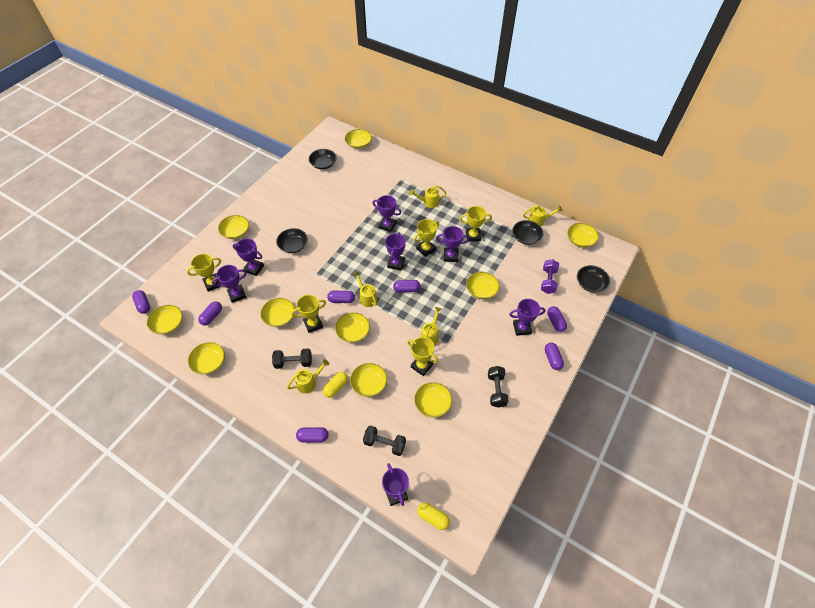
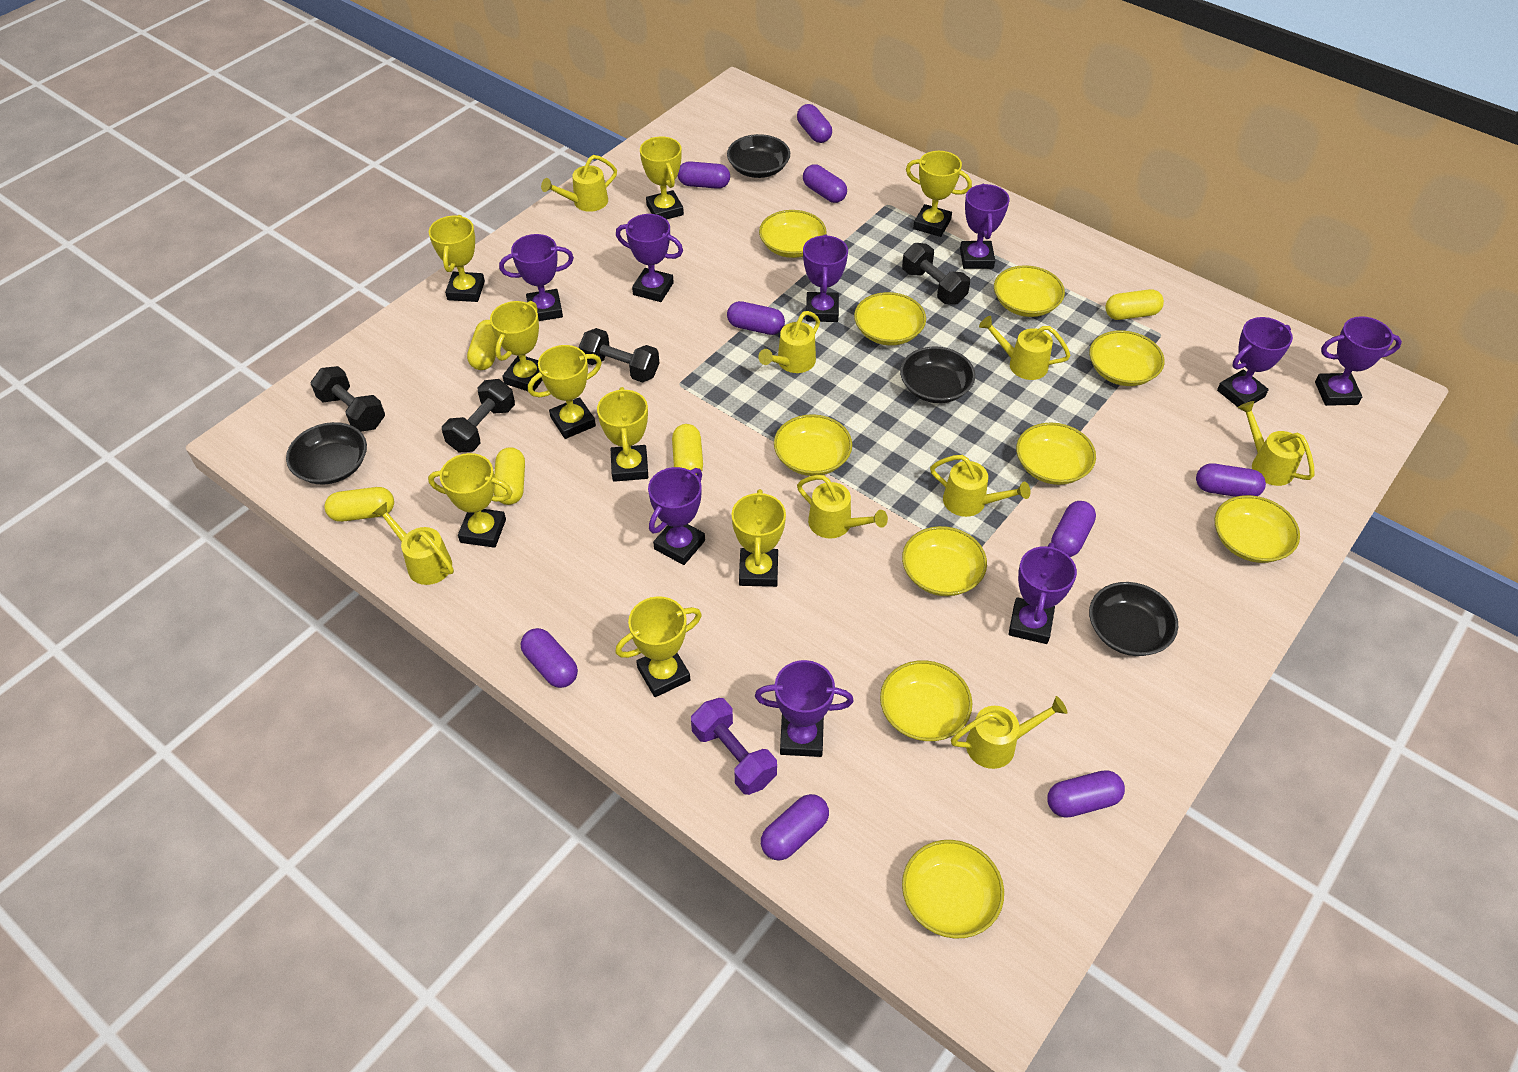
black dumbbell: [272,348,312,369] [363,425,406,456] [488,366,508,408] = 3 -> [311,366,385,432] [442,379,515,452] [579,328,659,383] [902,243,970,304] = 4
purple capsule: [132,290,150,314] [198,301,222,326] [296,427,329,442] [327,290,355,303] [393,280,420,293] [545,343,564,370] [547,306,567,332] = 7 -> [521,628,578,688] [677,161,730,189] [727,301,785,335] [761,794,829,861] [797,104,832,143] [803,165,847,203] [1047,770,1125,818] [1051,501,1096,557] [1196,463,1266,497] = 9
purple trophy: [212,265,247,303] [233,238,264,276] [373,195,401,232] [382,463,409,506] [385,233,406,271] [436,226,469,262] [509,299,546,336] = 7 -> [499,234,574,321] [616,214,683,302] [648,467,705,565] [755,660,854,757] [803,234,848,322] [960,184,1010,269] [1009,543,1077,644] [1217,317,1293,407] [1315,316,1402,406] = 9
yellow capsule: [323,372,348,398] [417,503,450,530] = 2 -> [324,487,394,522] [467,320,498,370] [494,447,525,505] [672,424,703,475] [1105,289,1164,320] = 5
yellow trophy: [187,254,221,292] [292,295,326,333] [407,337,438,376] [414,219,439,257] [460,206,492,242] = 5 -> [428,453,513,548] [429,215,485,302] [490,301,542,391] [528,345,602,439] [597,387,648,482] [615,596,702,697] [640,136,684,220] [732,489,786,587] [906,151,972,237] = 9
yellow watering can: [287,359,329,393] [353,271,377,307] [409,185,447,208] [420,307,441,345] [523,205,562,226] = 5 -> [373,502,454,585] [541,155,617,212] [758,311,820,373] [797,475,888,538] [930,455,1030,517] [951,696,1067,769] [979,316,1071,380] [1238,401,1314,486] = 8

